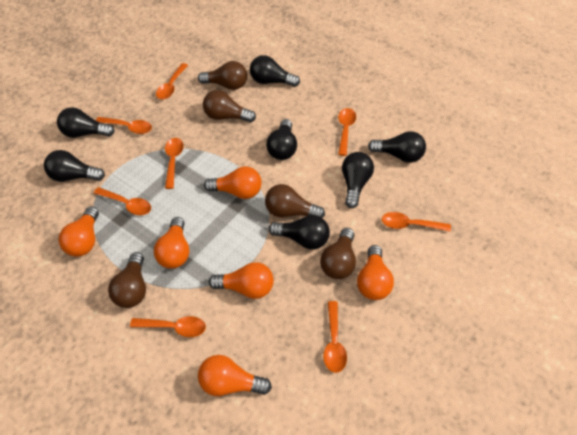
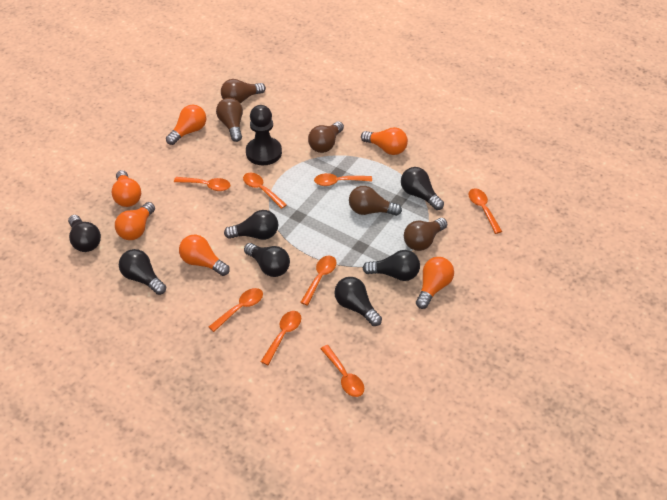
black pawn: none = 0 -> [246,105,282,165] = 1

